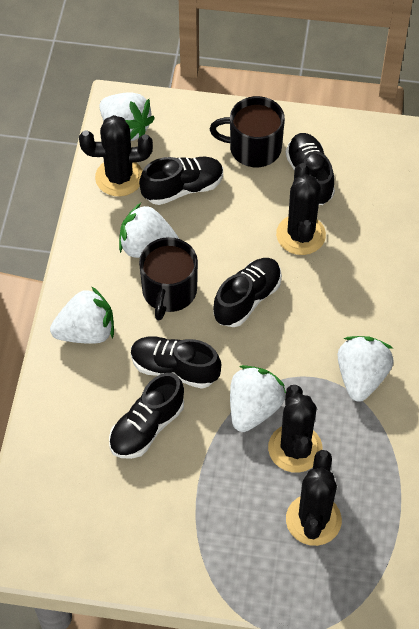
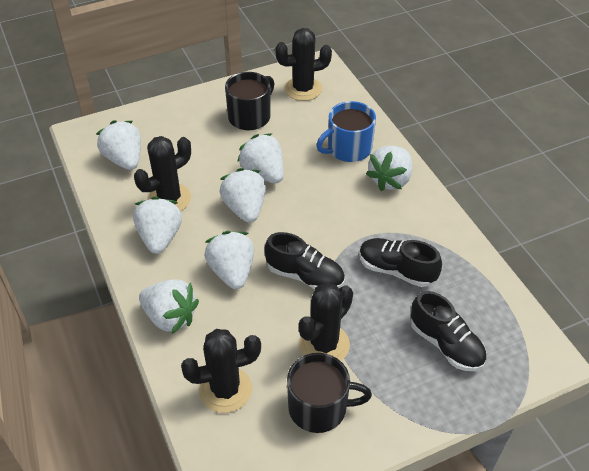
black shoe: [109,373,184,459] [131,337,221,389] [139,157,223,205] [213,258,282,327] [286,133,335,205] = 5 -> [264,232,345,290] [359,238,442,287] [411,291,486,371] = 3
blue mug: none = 0 -> [316,101,376,162] = 1
white strawberry: [50,286,114,344] [99,92,155,141] [119,203,179,258] [230,365,286,432] [338,336,394,402] = 5 -> [96,120,141,170] [133,197,182,254] [139,280,199,334] [204,231,254,289] [219,168,266,223] [237,133,284,183] [366,146,412,191] = 7

